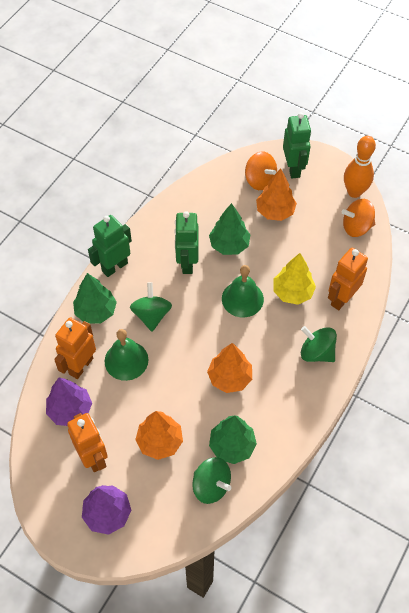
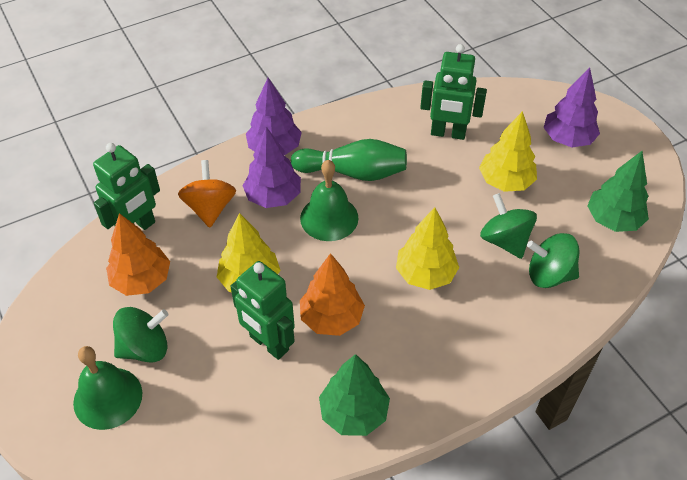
green bowling pin: none = 0 -> [291,139,407,181] = 1
green tree: [73,273,117,324] [209,203,250,255] [209,415,257,464] = 3 -> [319,354,390,436] [587,151,649,232] = 2
orange bowling pin: [344,136,376,198] = 1 -> none = 0
orange robot: [54,317,96,379] [67,413,108,472] [328,248,368,310] = 3 -> none = 0
orange spinning top: [245,152,277,190] [342,199,375,237] = 2 -> [178,160,236,228] = 1
orange tree: [135,411,183,460] [207,343,252,393] [256,168,297,221] = 3 -> [106,213,170,296] [300,253,365,336] = 2
purple tree: [46,378,92,426] [82,485,131,535] = 2 -> [243,127,301,208] [246,78,302,155] [543,68,600,147] = 3
yellow tree: [273,253,316,305] = 1 -> [217,213,280,292] [396,207,459,290] [479,111,537,192] = 3

